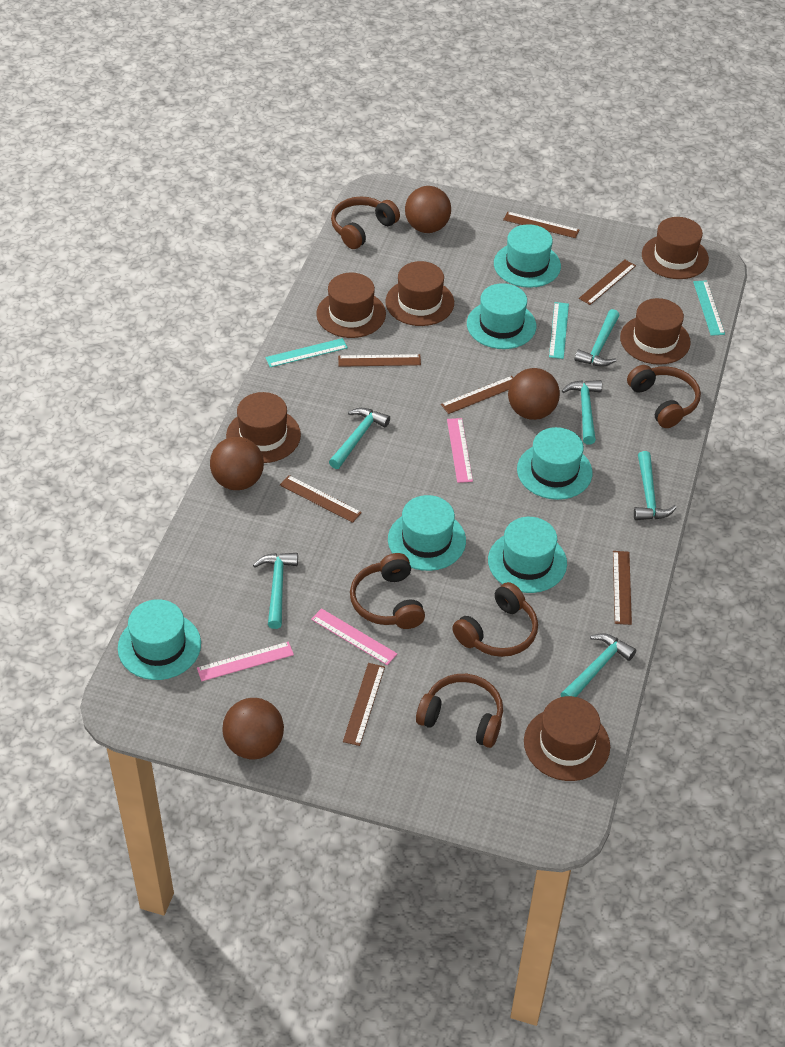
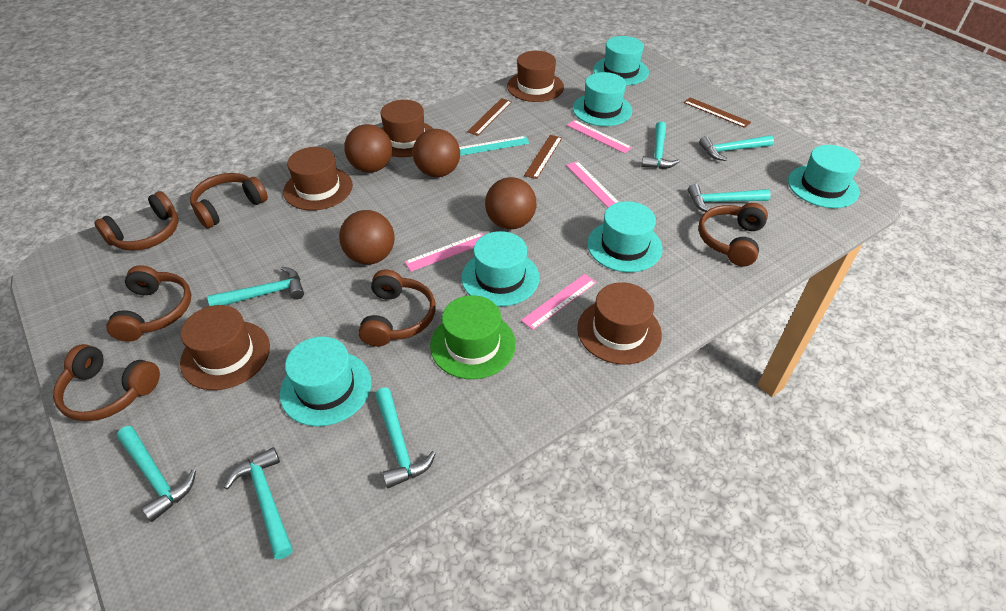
brown hat: [226,392,301,463] [316,273,386,338] [385,261,454,326] [524,696,610,781] [620,298,691,365] [642,217,709,279] = 6 -> [180,305,270,390] [283,147,353,210] [381,100,433,157] [507,51,564,102] [577,282,662,365] = 5
brown headphones: [331,197,400,249] [350,553,425,629] [416,674,503,748] [452,582,538,657] [627,365,701,428] = 5 -> [53,344,160,421] [94,191,179,251] [106,265,191,342] [190,173,268,228] [358,270,436,346] [698,203,768,266] = 6
brown ruler: [280,475,362,523] [338,354,421,367] [343,663,385,746] [441,376,513,414] [503,212,579,238] [579,260,636,305] [613,551,632,625] = 7 -> [467,98,512,136] [524,135,562,179] [684,98,751,128] = 3
green hat: none = 0 -> [430,295,516,379] = 1
pink ruler: [197,642,294,681] [311,608,397,665] [447,418,473,483] = 3 -> [404,233,484,272] [521,274,597,330] [566,161,619,208] [567,120,632,154] = 4
turquoise hammer: [253,553,298,629] [329,408,390,469] [561,633,636,697] [562,380,602,445] [574,309,620,367] [634,451,677,520] = 6 -> [117,426,196,522] [207,267,304,306] [224,447,293,560] [375,387,436,489] [641,121,680,169] [688,184,771,212] [699,135,774,161] = 7
turquoise ruler: [265,338,348,367] [549,302,569,359] [693,280,725,336] = 3 -> [459,136,530,156] = 1

